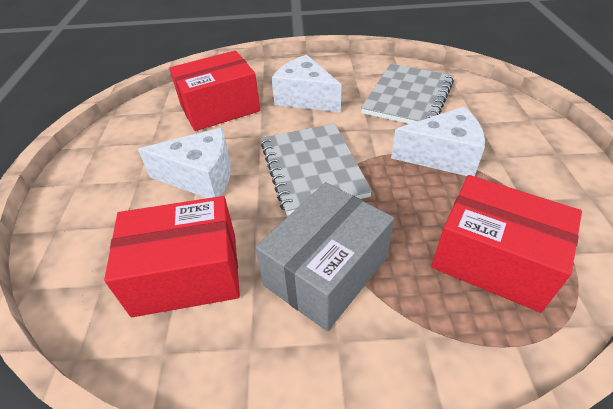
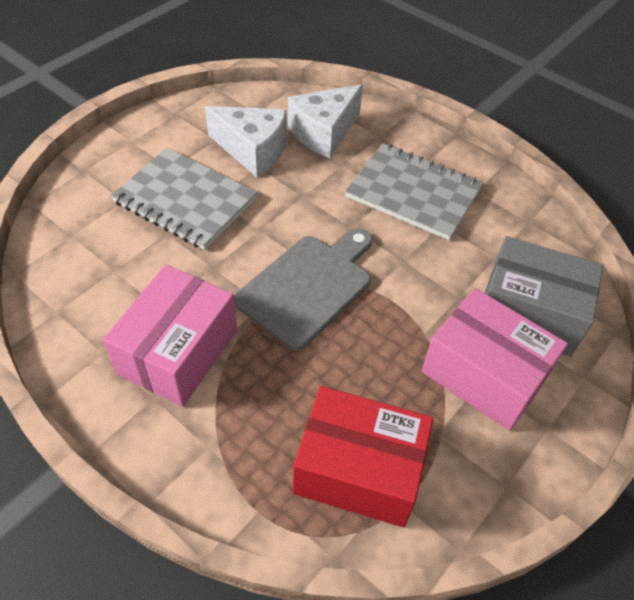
grey cutting board: none = 0 -> [234,229,372,350] = 1
pink box: none = 0 -> [103,265,237,407] [422,288,568,431] = 2
red box: [104,196,240,317] [169,50,260,131] [431,175,582,313] = 3 -> [293,386,433,527] = 1
white cheese: [138,128,231,198] [271,55,342,112] [391,107,485,176] = 3 -> [205,106,287,177] [288,84,363,158] = 2

